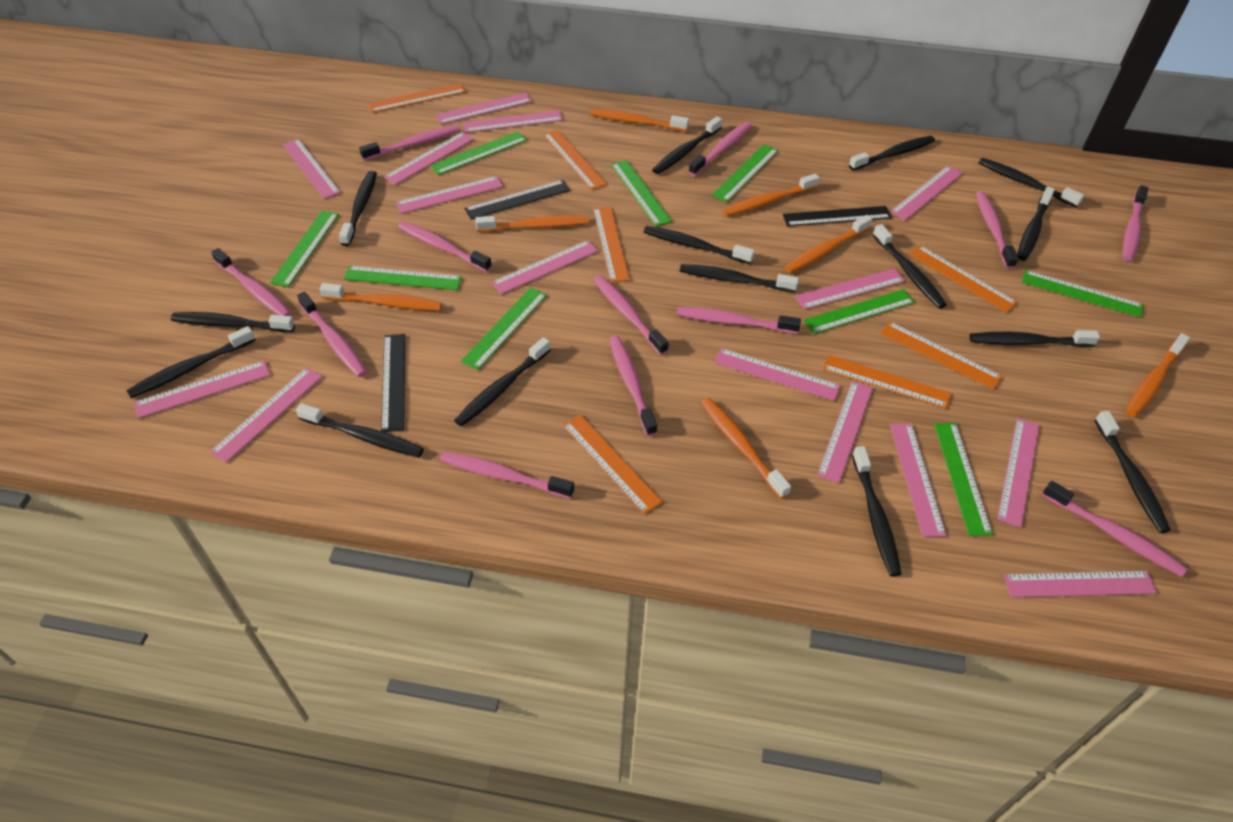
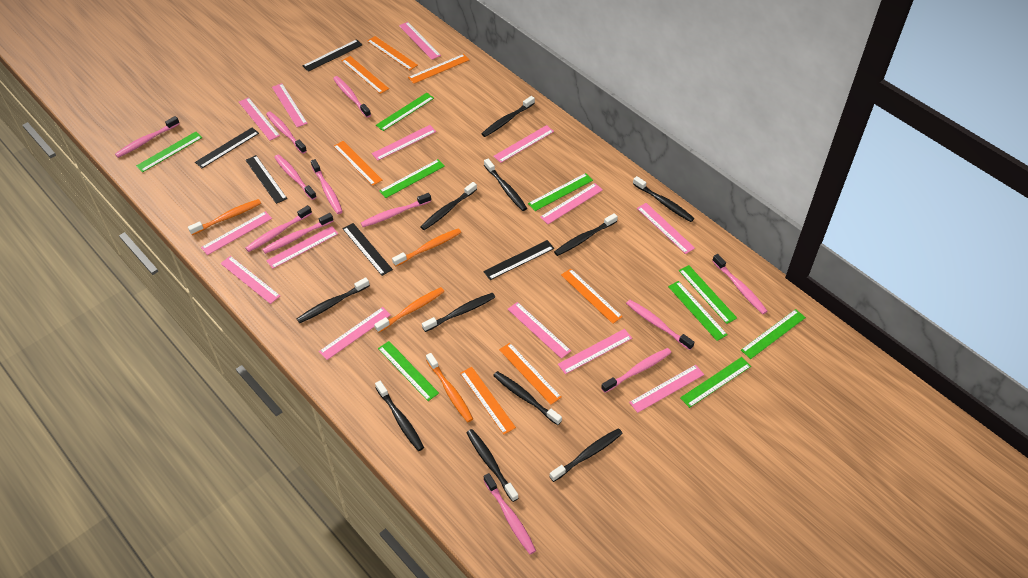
black ruler: [381,334,405,432] [465,180,570,220] [783,206,892,227] = 3 -> [195,128,259,168] [246,155,287,204] [303,39,362,72] [342,223,393,276] [483,240,554,280] = 5
black toothbrush: [126,326,255,398] [171,312,295,332] [296,403,424,457] [339,171,377,246] [454,337,551,427] [644,226,755,264] [652,116,722,174] [680,264,799,292] [849,136,935,170] [852,446,901,577] [873,224,947,309] [970,330,1100,347] [978,158,1084,208] [1017,186,1055,261] [1095,411,1171,533] = 15 -> [297,277,370,323] [375,381,424,451] [420,182,477,230] [422,293,495,332] [467,429,518,502] [481,96,535,137] [484,159,527,211] [493,371,562,425] [549,428,623,482] [554,213,618,256] [633,176,694,222] = 11
orange toothbrush: [320,283,442,311] [475,215,589,232] [590,109,689,131] [701,398,791,499] [722,174,820,216] [784,215,872,273] [1126,333,1190,417] = 7 -> [188,199,261,235] [374,287,444,333] [392,228,461,267] [426,353,473,422] = 4
pink ruler: [134,360,270,418] [210,367,322,463] [282,139,341,199] [384,132,474,185] [396,176,503,214] [435,93,532,124] [463,110,563,133] [491,240,598,294] [714,348,840,401] [795,268,905,310] [817,381,873,483] [890,165,962,220] [890,423,946,537] [997,418,1040,528] [1004,571,1157,597] = 15 -> [201,211,272,255] [220,256,280,304] [239,97,280,141] [266,226,338,269] [272,83,308,127] [319,307,391,360] [372,125,436,161] [399,22,441,60] [493,125,554,163] [508,302,571,359] [540,183,603,224] [558,329,632,374] [629,365,704,413] [637,203,695,254] = 14

